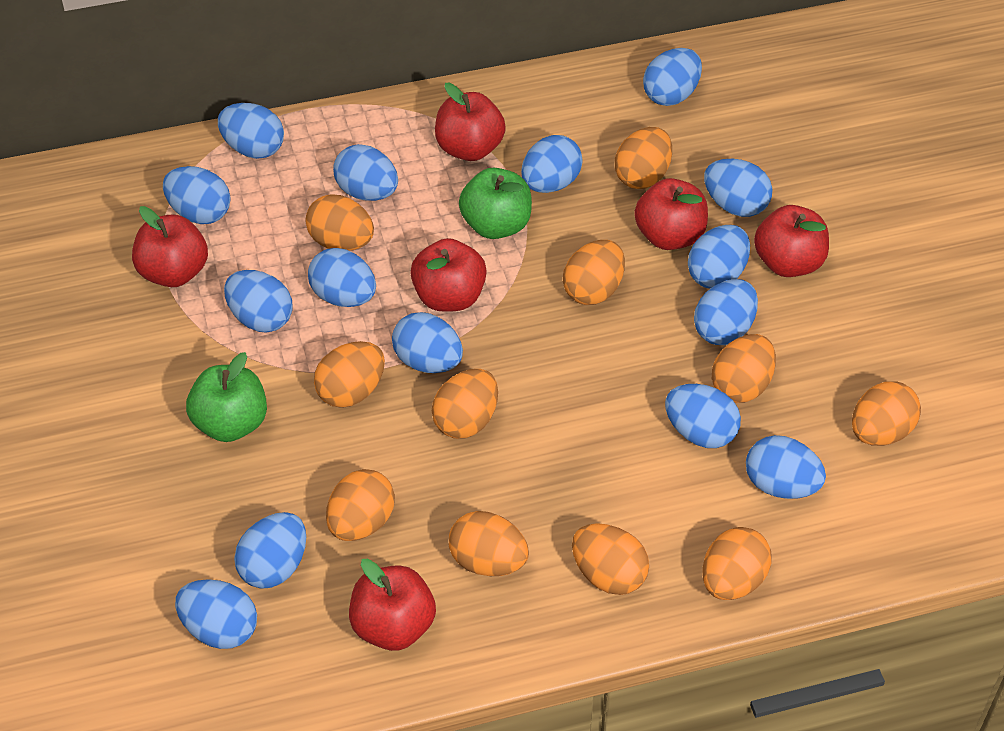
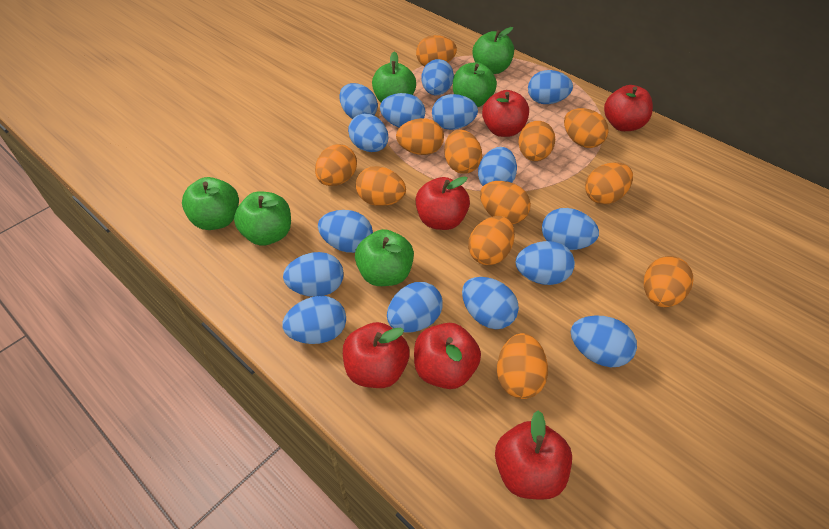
green apple: [186,352,267,442] [459,168,532,239] = 2 -> [182,177,239,230] [234,191,291,246] [355,229,414,286] [372,51,416,102] [453,62,497,107] [473,27,514,74] = 6
orange egg: [306,195,374,251] [314,341,385,408] [326,469,395,541] [432,369,498,439] [449,511,529,576] [563,240,625,305] [572,523,649,595] [615,127,672,189] [702,527,772,600] [712,334,776,403] [852,381,921,446] = 11 -> [315,144,357,186] [356,166,406,206] [396,118,444,155] [416,35,457,66] [444,130,482,174] [468,216,515,265] [480,181,531,224] [497,333,548,399] [518,121,555,161] [564,108,609,148] [585,162,633,204] [644,256,693,307] = 12

